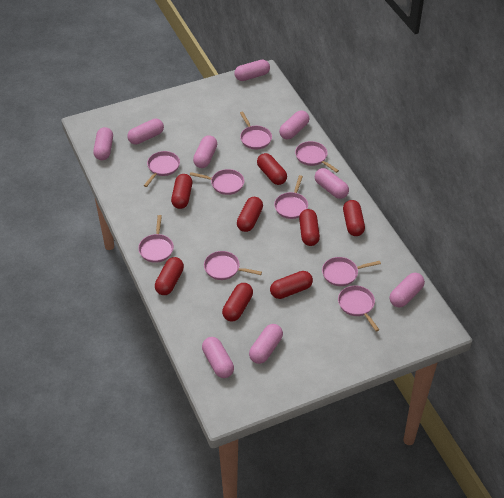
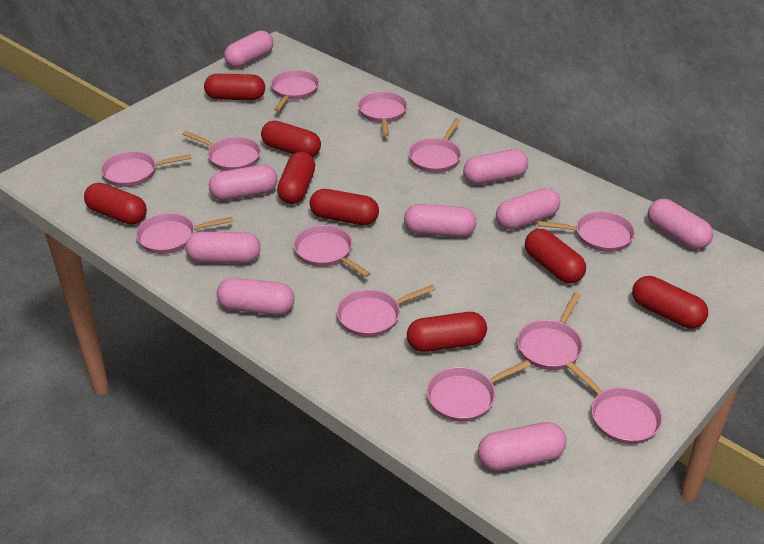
pink pan: [138,215,174,263] [144,151,180,187] [190,169,244,195] [204,251,262,280] [240,111,272,149] [274,175,308,219] [295,141,339,173] [322,257,381,286] [338,286,379,331] = 9 -> [101,151,192,187] [136,213,233,254] [182,131,261,171] [271,70,319,111] [293,225,371,277] [337,285,436,337] [358,92,408,136] [408,118,461,173] [427,360,531,422] [517,293,583,370] [538,211,635,252] [566,361,663,444] = 12

